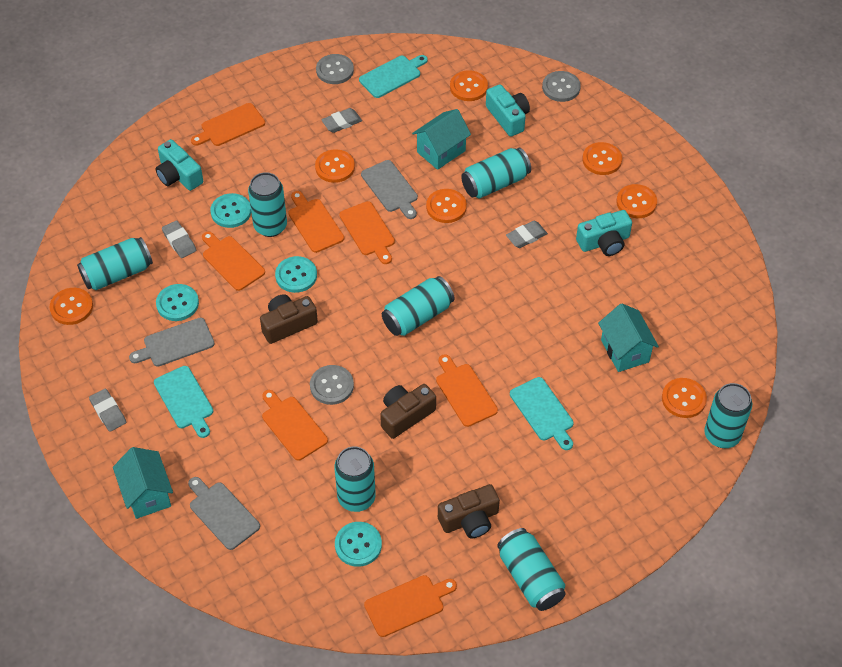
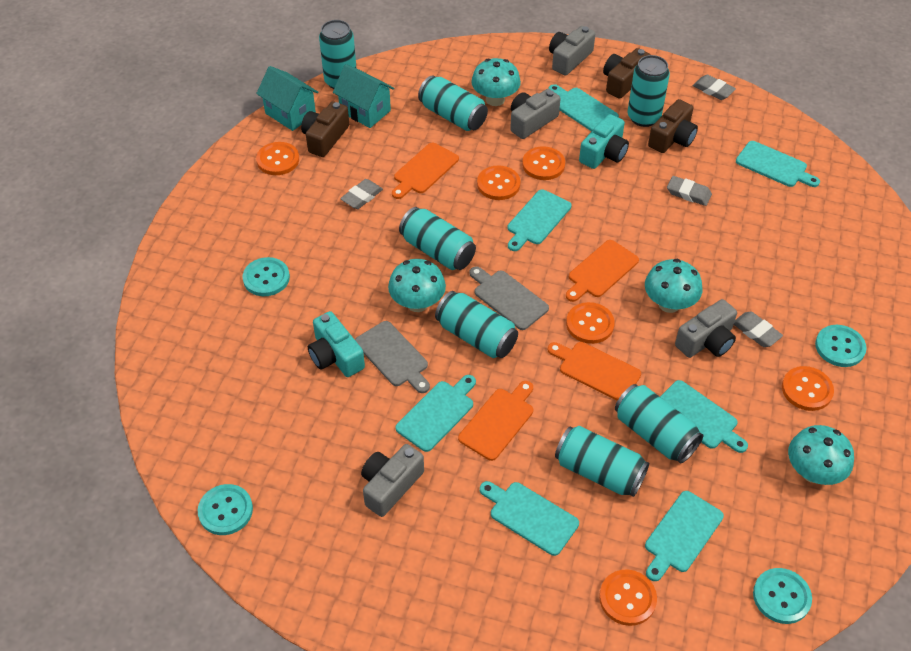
grey button: [310,365,354,405] [316,54,354,84] [542,71,581,102] = 3 -> none = 0
grey camera: none = 0 -> [361,444,424,517] [510,89,561,139] [549,26,595,76] [675,299,737,358] = 4
grey cutting board: [129,318,215,367] [188,477,260,550] [361,160,418,219] = 3 -> [355,321,430,393] [469,266,549,330] = 2
orange button: [50,288,93,325] [315,149,355,183] [426,189,467,223] [450,70,488,101] [582,142,622,175] [616,184,657,218] [662,378,707,418] = 7 -> [256,142,299,175] [477,165,521,200] [522,146,565,180] [566,302,615,344] [599,570,657,626] [782,366,834,411] = 6
orange cutting board: [191,103,265,146] [202,231,265,291] [262,390,328,461] [288,191,344,253] [339,201,395,264] [364,575,457,637] [436,354,498,427] = 7 -> [392,143,459,199] [458,381,533,461] [548,342,641,401] [566,240,639,302] = 4
turquoise camera: [156,139,203,191] [486,84,530,137] [576,210,632,256] = 3 -> [308,311,365,377] [579,114,629,169] = 2
turquoise cutting board: [154,366,213,438] [359,55,428,98] [510,377,574,450] = 3 -> [395,375,476,452] [480,481,579,556] [508,189,572,251] [548,84,619,132] [645,491,724,581] [660,380,748,453] [736,141,820,187] = 7
turquoise house: [113,447,173,519] [412,109,471,170] [598,303,659,372] = 3 -> [256,66,318,131] [333,64,394,128] = 2
turquoise mushroom: none = 0 -> [388,259,446,312] [471,58,521,106] [645,259,702,313] [788,425,854,485] = 4

